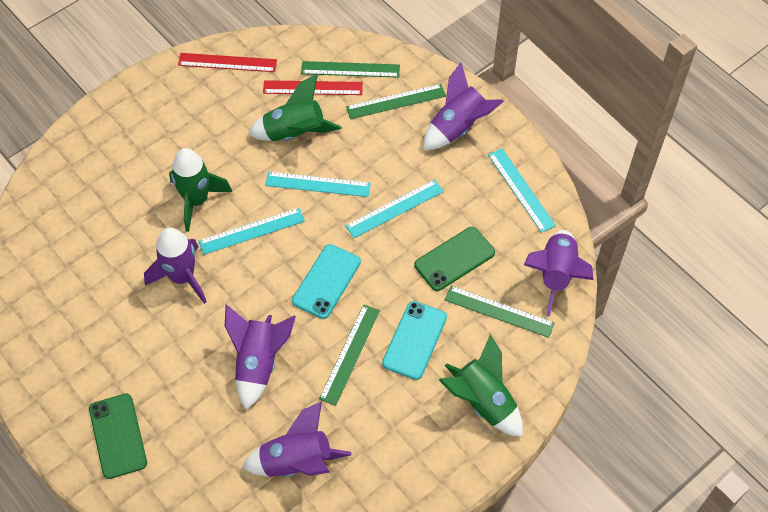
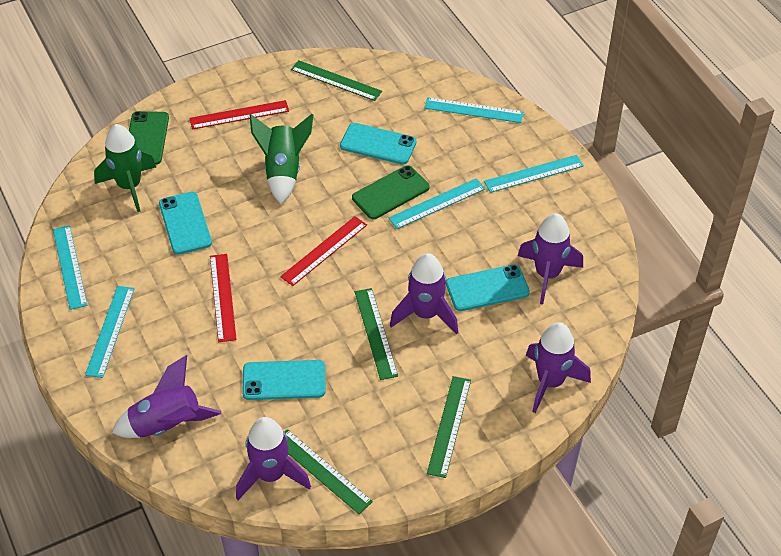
green rocket: [169,148,232,232] [248,74,342,141] [439,334,523,437] = 3 -> [94,124,156,212] [250,114,313,204] = 2
red ruler: [178,53,277,72] [263,80,363,95] = 2 -> [189,100,289,129] [210,254,237,342] [280,216,367,286] = 3
turquoise phone: [292,244,361,319] [382,301,447,380] = 2 -> [159,192,212,255] [242,360,326,400] [340,123,417,165] [446,264,530,311] = 4
turquoise ruler: [199,208,305,255] [265,172,371,197] [345,179,444,238] [488,148,556,233] = 4 -> [53,225,88,310] [85,286,135,378] [389,178,485,229] [425,97,524,123] [484,155,584,193] = 5

